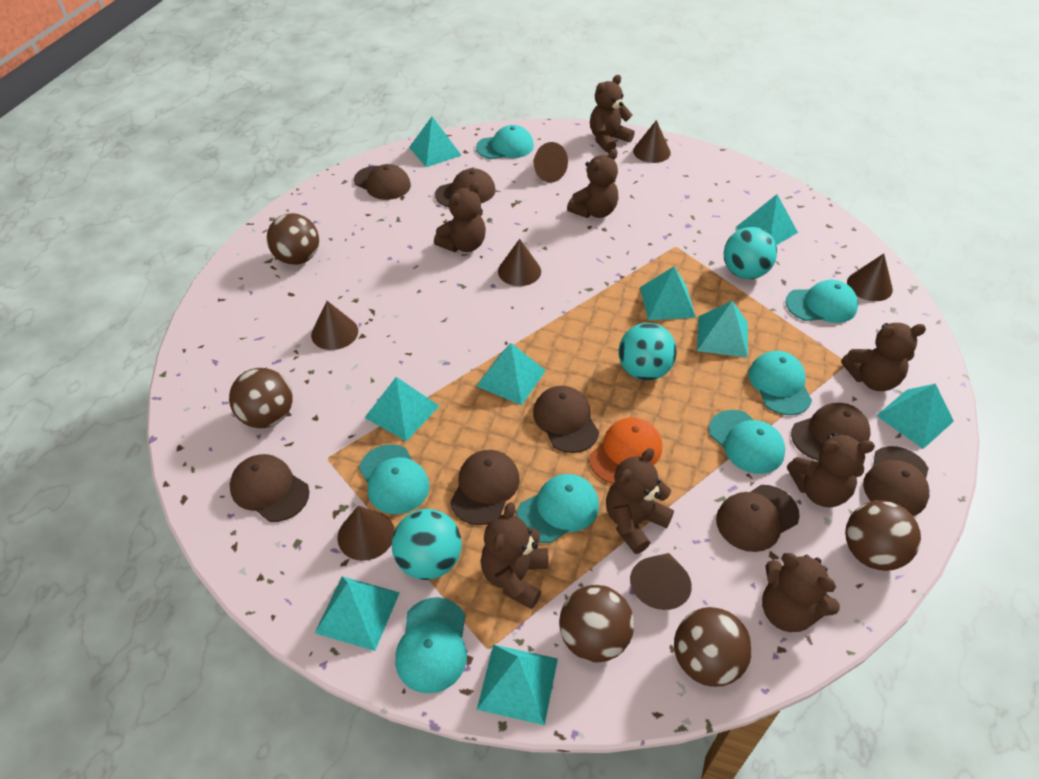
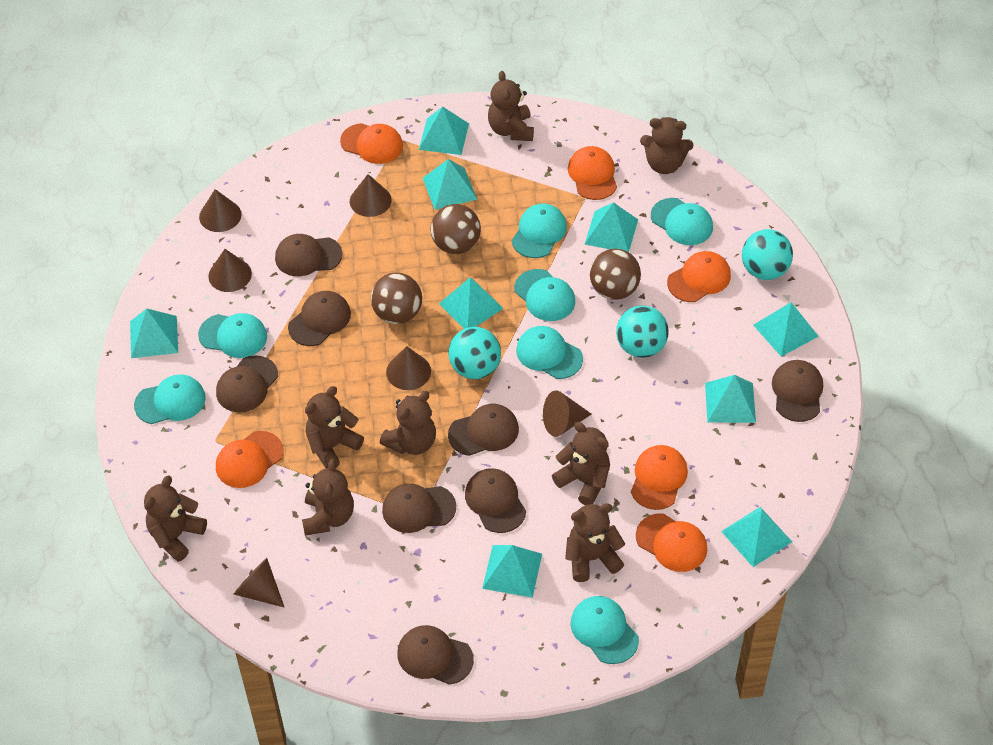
brown ball: [229,368,293,428] [266,213,319,265] [559,585,634,662] [674,607,752,687] [845,501,921,571] = 5 -> [371,273,422,324] [431,204,481,254] [590,249,641,300] = 3
brown cone: [311,301,358,350] [337,506,395,561] [498,239,541,286] [533,142,568,183] [630,553,692,610] [633,120,671,163] [847,254,893,301] = 7 -> [199,189,242,232] [208,249,252,292] [234,558,285,608] [350,174,392,217] [386,346,431,390] [543,391,591,437] = 6
orange cap: [589,418,662,484] = 1 -> [216,431,284,488] [340,123,403,164] [568,146,617,200] [631,445,688,510] [636,513,707,572] [667,251,731,302] = 6

